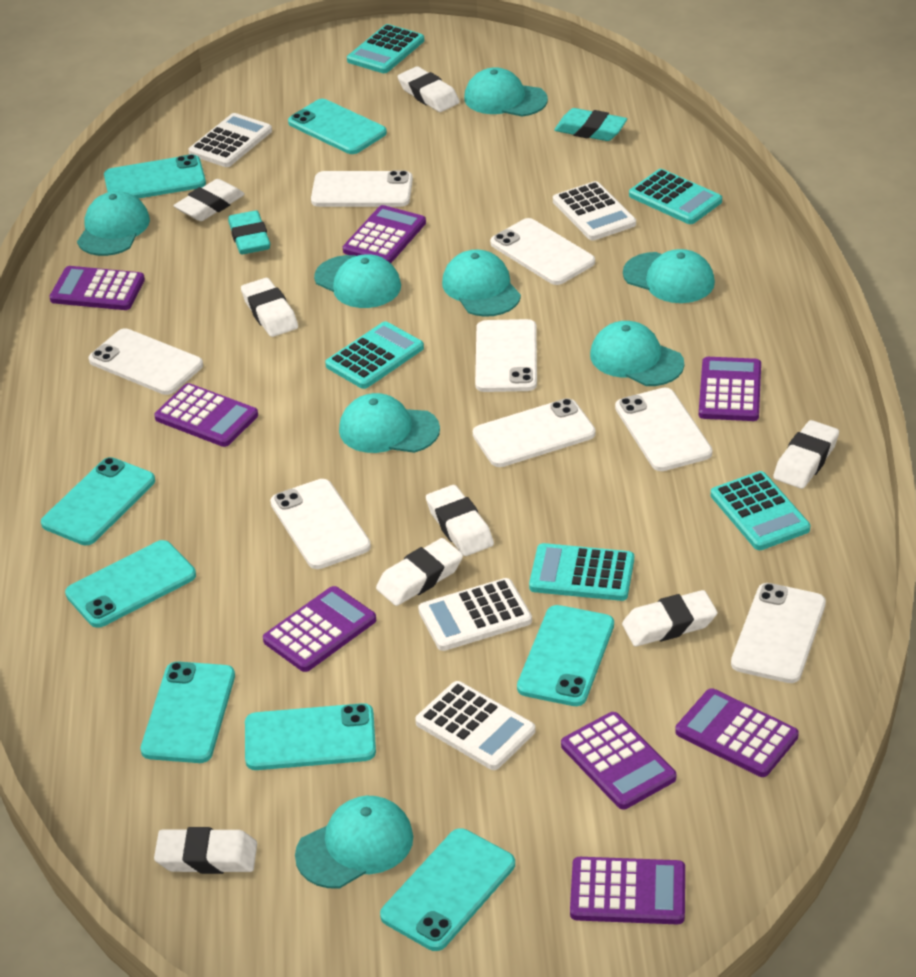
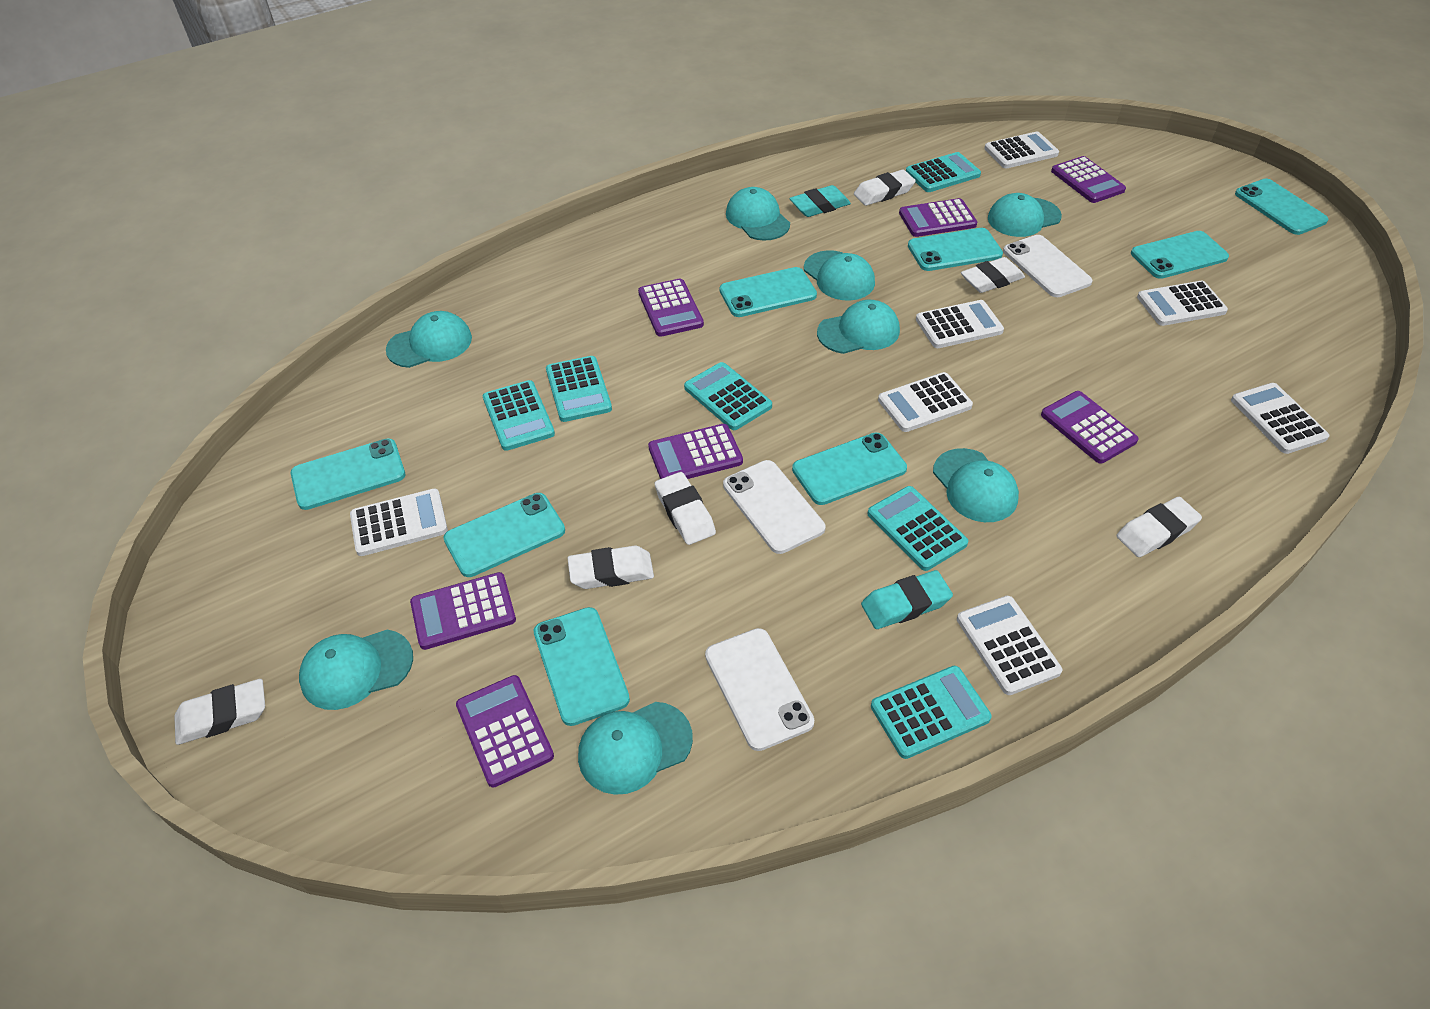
purple calculator: [49,266,145,310] [154,383,258,447] [263,586,376,672] [343,205,426,263] [561,712,676,809] [570,857,685,924] [675,688,799,777] [699,357,761,421] = 8 -> [410,572,516,650] [456,675,554,787] [638,279,704,337] [648,424,743,479] [899,198,977,237] [1041,391,1139,464] [1051,156,1126,203] = 7
turquoise calculator: [325,321,424,389] [347,24,424,73] [529,543,634,601] [629,169,722,224] [711,471,810,550] = 5 -> [483,380,555,451] [546,356,612,422] [684,362,772,430] [868,486,968,571] [871,666,992,759] [906,152,981,192] = 6
white calculator: [188,113,272,167] [415,681,535,770] [418,578,532,651] [553,181,636,241] = 4 -> [350,489,448,556] [878,372,973,432] [916,300,1004,348] [957,596,1062,695] [984,132,1059,168] [1137,281,1228,326] [1231,383,1329,454] = 7
white eraser: [154,827,257,874] [174,179,245,221] [241,278,298,337] [376,538,463,606] [398,66,460,112] [426,485,494,556] [622,590,717,646] [773,420,839,489] = 8 -> [174,679,265,745] [567,546,654,589] [655,472,716,545] [854,170,916,206] [961,257,1025,293] [1117,497,1202,557] = 6
white phone: [89,328,203,395] [270,479,371,569] [311,170,413,207] [473,398,596,467] [475,319,537,392] [490,218,595,285] [615,388,712,471] [731,583,826,683] = 8 -> [705,628,814,751] [723,460,825,554] [1003,235,1093,297] = 3

